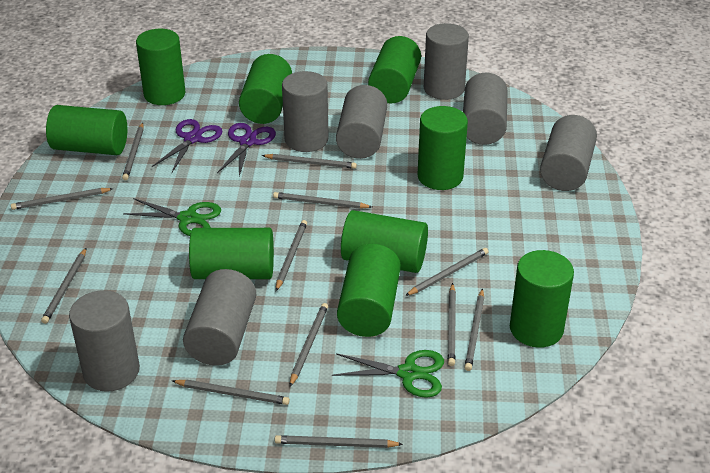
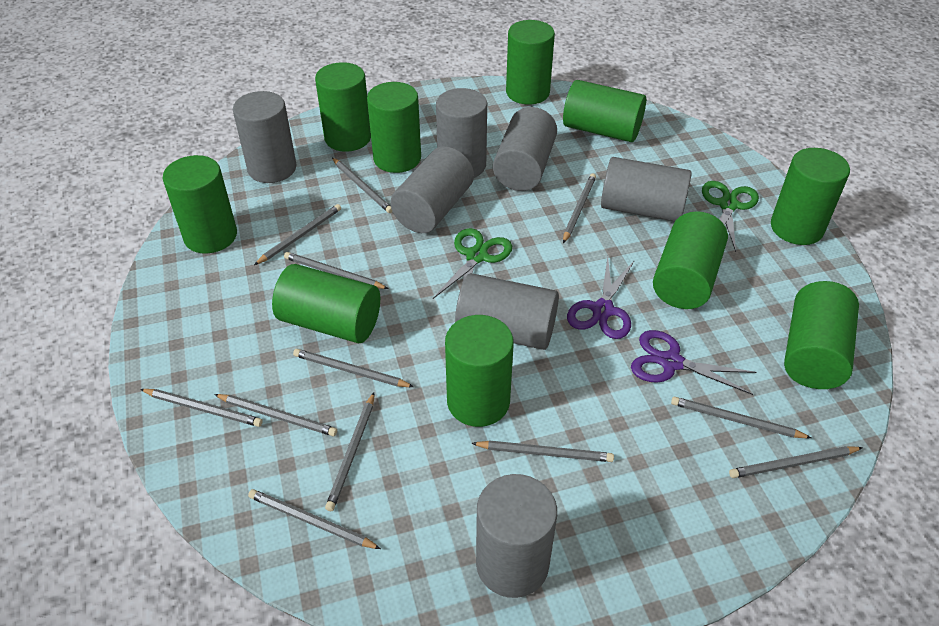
green cylinder: [46,105,127,155] [136,29,185,105] [189,228,274,279] [239,54,292,124] [337,244,401,337] [341,210,428,273] [368,36,421,104] [418,106,468,190] [510,250,574,348] = 9 -> [163,155,237,254] [272,264,380,343] [315,62,371,152] [367,82,421,173] [445,315,514,427] [506,20,555,105] [563,80,646,142] [653,211,728,309] [771,148,850,245] [784,281,859,389] = 10

